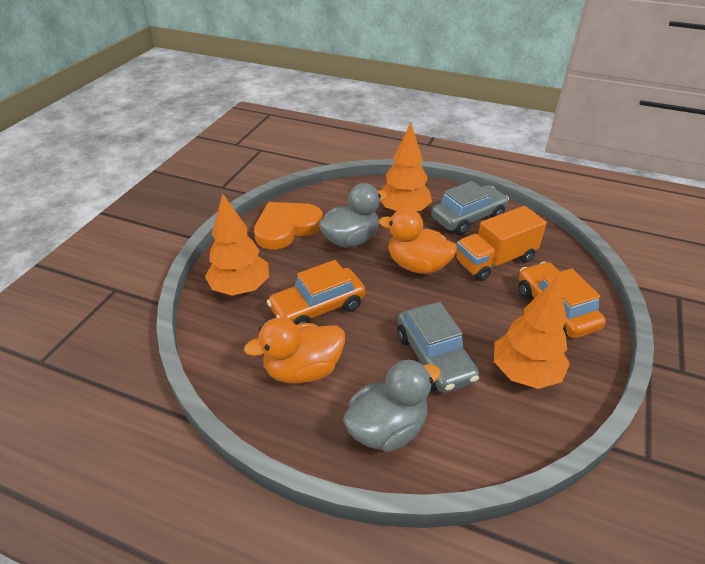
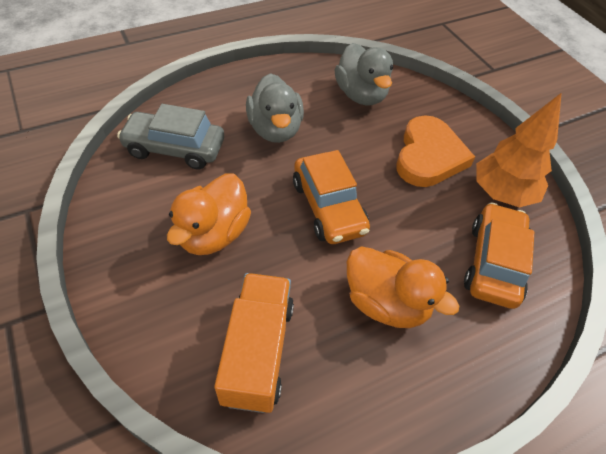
grey car: [397,302,479,393] [431,181,509,235] = 2 -> [117,104,224,170] = 1
orange tree: [205,193,269,296] [381,123,432,211] [494,276,570,389] = 3 -> [476,93,562,207] = 1

